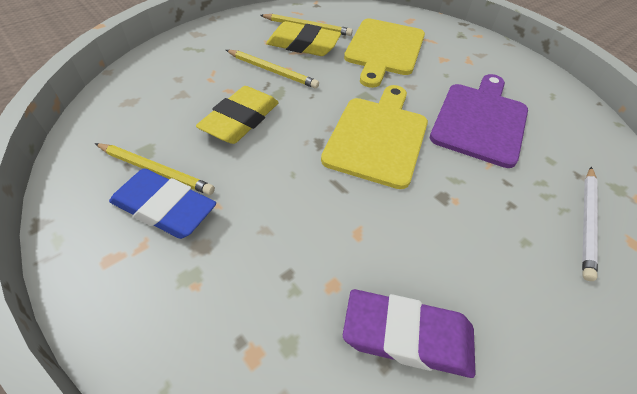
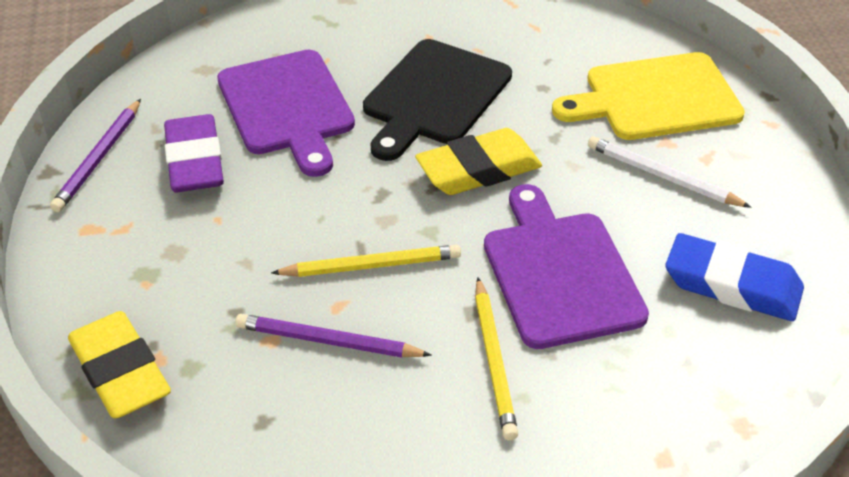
black cutting board: none = 0 -> [363,39,512,161] = 1
purple cutting board: [430,74,528,168] = 1 -> [217,50,355,177] [484,184,649,349] = 2
purple pencil: none = 0 -> [50,99,141,212] [235,314,432,358] = 2
yellow cutting board: [321,85,428,189] [344,18,425,88] = 2 -> [552,52,745,140] = 1
yellow pencil: [95,143,215,195] [226,50,319,89] [260,14,353,36] = 3 -> [271,245,461,277] [475,278,518,440] = 2

